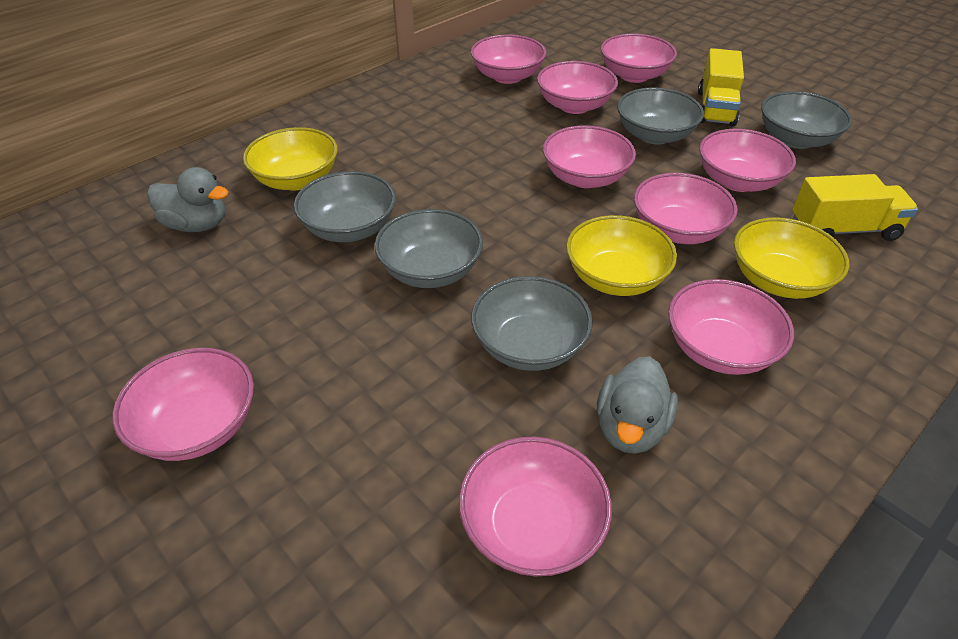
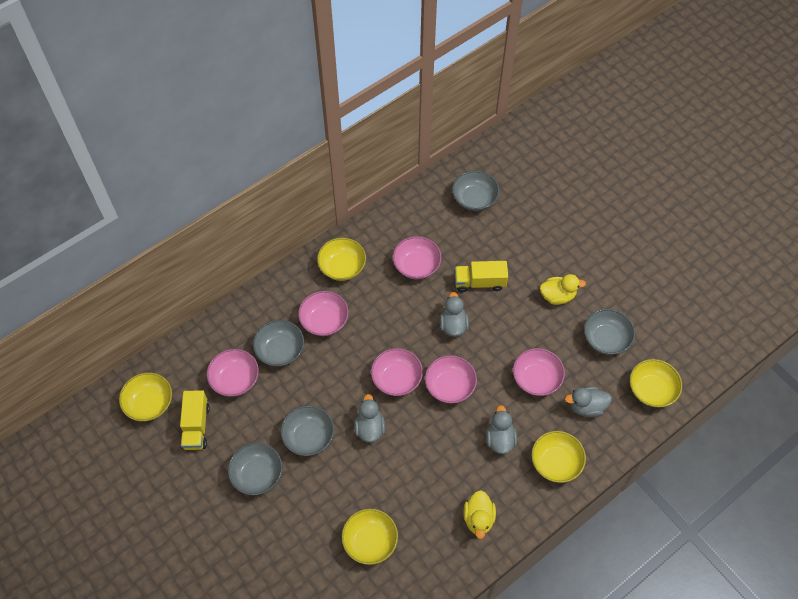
grey duck: [147,167,228,232] [597,356,678,454] = 2 -> [354,394,385,443] [439,292,469,337] [486,405,517,454] [565,387,612,417] = 4
pink bowl: [112,348,254,461] [459,437,612,576] [471,34,546,84] [537,61,618,114] [543,125,636,188] [601,34,677,83] [634,173,738,244] [668,279,794,375] [699,129,796,192] = 9 -> [207,349,259,397] [298,291,349,336] [371,348,423,396] [393,236,442,279] [425,355,477,403] [513,348,565,396] = 6
yellow bowl: [243,127,338,190] [566,215,677,296] [734,217,849,299] = 3 -> [119,372,172,421] [317,238,366,281] [342,509,398,565] [531,431,586,483] [630,359,682,407] = 5
yellow duck: none = 0 -> [463,490,496,539] [540,274,586,305] = 2

